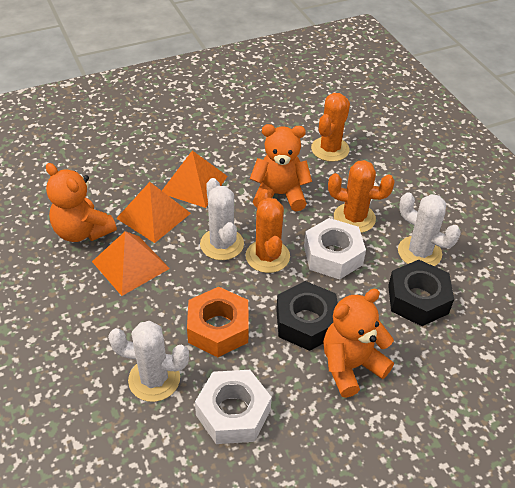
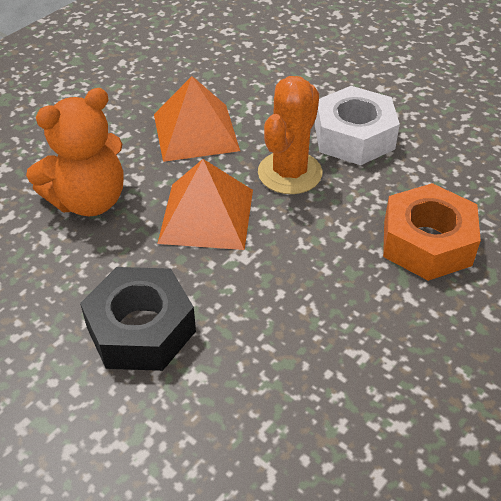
black nut: [276,281,338,351] [388,260,454,326] = 2 -> [80,267,196,371] = 1
orange cactus: [246,189,290,273] [311,93,350,162] [328,160,395,233] = 3 -> [258,76,322,194] = 1
orange pyramid: [92,231,170,296] [116,182,191,243] [162,150,227,208] = 3 -> [154,76,240,162] [157,159,253,250] = 2
orange teddy bear: [46,163,117,242] [250,124,312,211] [323,289,394,398] = 3 -> [26,88,123,216] = 1
white cactus: [108,321,189,402] [200,178,244,260] [398,192,461,266] = 3 -> none = 0
white nut: [195,370,272,444] [304,218,366,279] = 2 -> [315,86,400,165] = 1

